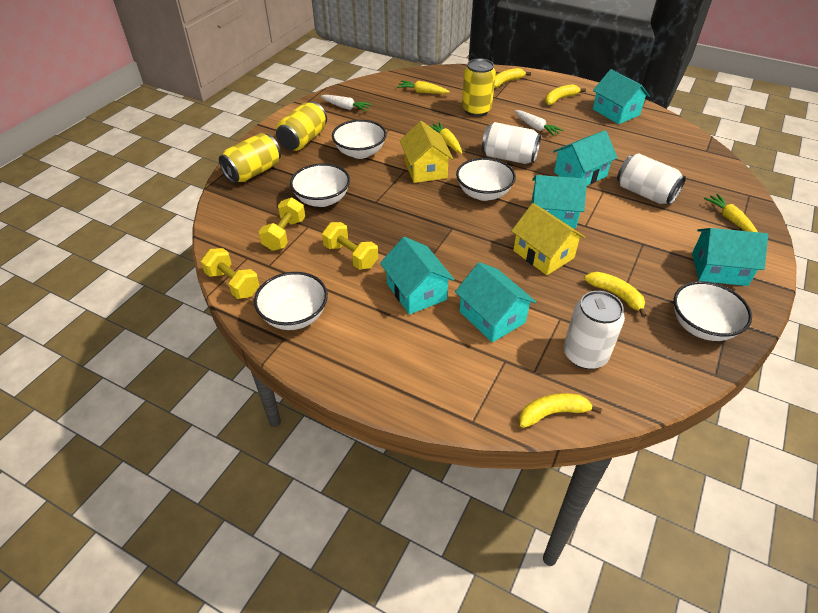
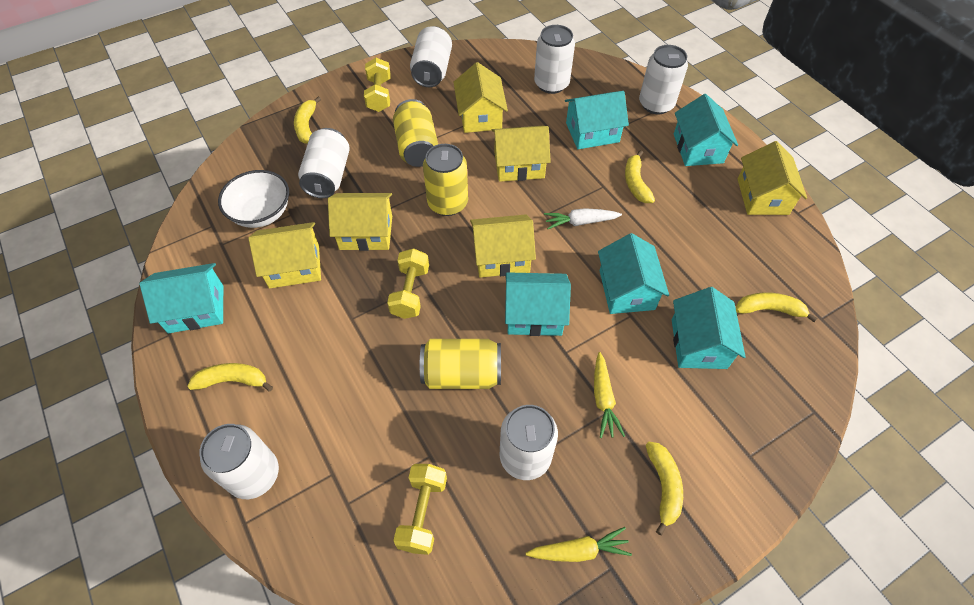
white bowl: [254,272,328,330] [290,163,350,207] [332,120,387,159] [456,158,516,201] [674,281,752,341] = 5 -> [218,170,289,228] = 1
white can: [482,122,541,164] [563,291,625,369] [617,153,686,205] = 3 -> [199,424,279,499] [298,128,350,198] [410,26,452,87] [500,405,558,480] [534,25,575,94] [639,45,688,114] = 6
white carrot: [321,95,372,112] [515,110,564,136] = 2 -> [544,208,622,229] = 1
yellow banana: [494,68,531,88] [519,393,602,428] [545,84,586,105] [584,272,647,317] = 4 -> [187,363,273,392] [294,96,321,144] [625,150,655,203] [646,442,683,535] [736,292,817,322] = 5
yellow carrot: [397,80,450,94] [430,122,462,154] [704,194,758,232] = 3 -> [525,527,632,562] [594,352,625,438] = 2
yellow house: [400,121,453,183] [511,203,585,275] = 2 -> [248,222,321,289] [328,193,392,251] [453,62,508,133] [470,214,536,278] [492,126,551,182] [738,141,807,215] = 6

